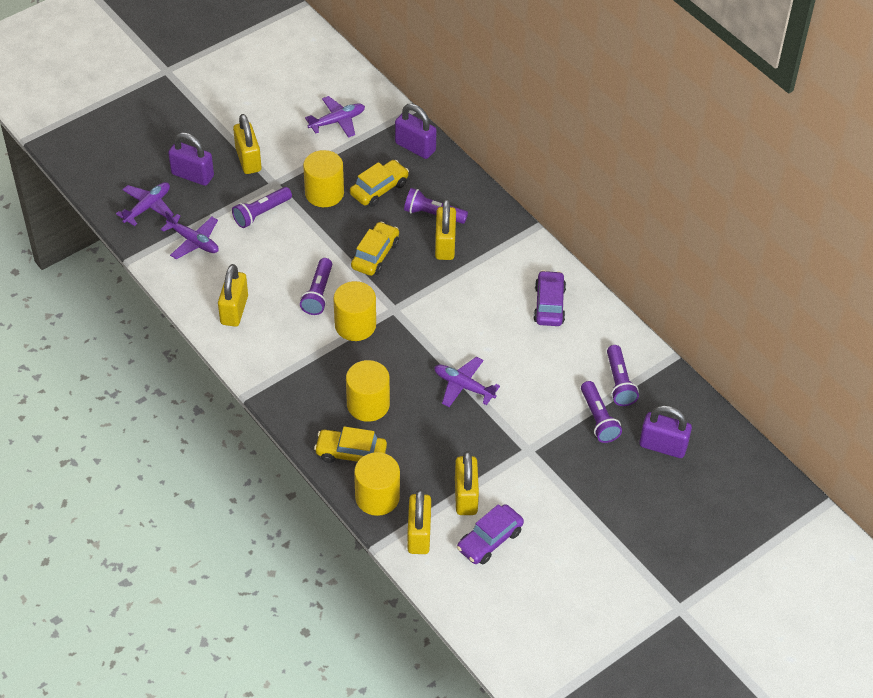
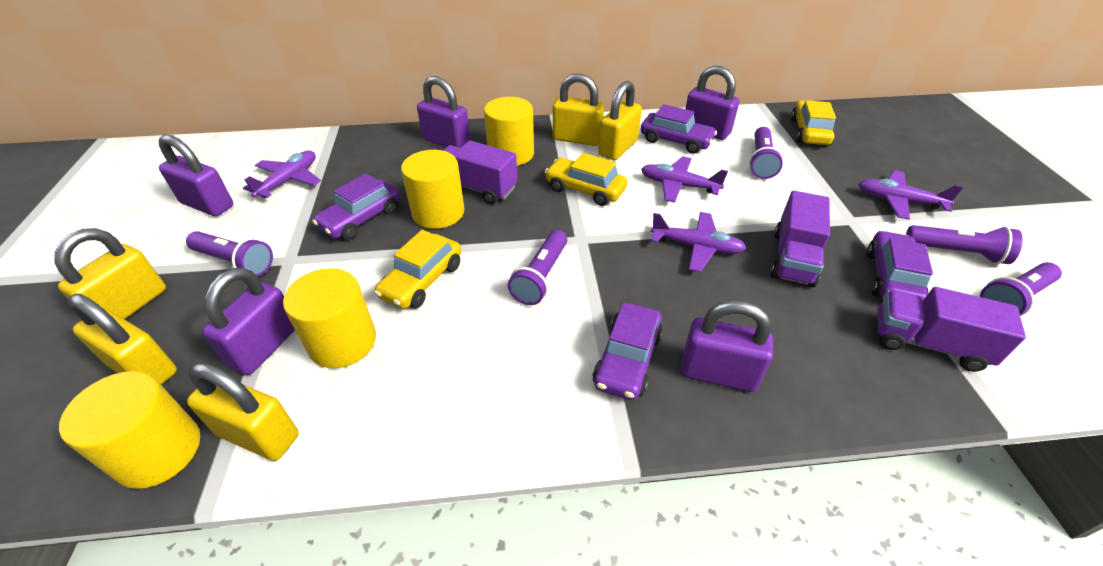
purple car: [457,504,524,564] [533,270,566,326] = 2 -> [312,173,401,240] [593,302,663,400] [641,104,717,154] [867,230,933,302] = 4
purple padlock: [168,132,214,186] [395,104,437,159] [639,405,692,458] = 3 -> [159,134,233,216] [202,267,295,375] [417,76,471,148] [681,300,773,392] [685,66,740,140] = 5
purple truck: none = 0 -> [443,141,518,204] [771,191,830,287] [877,287,1026,372] = 3

